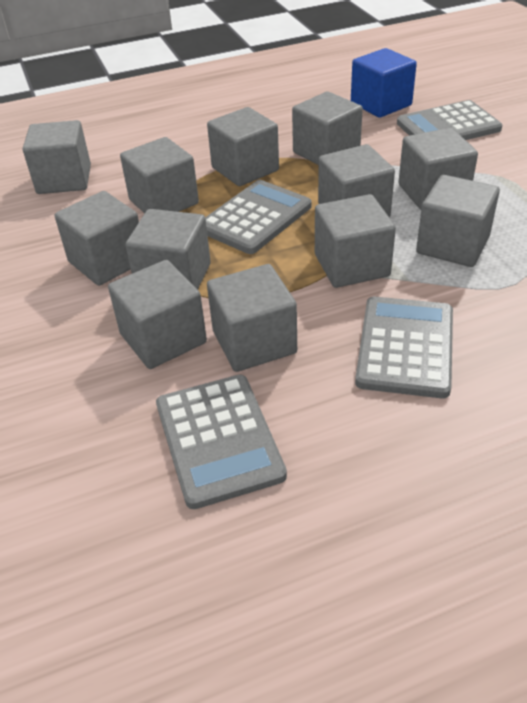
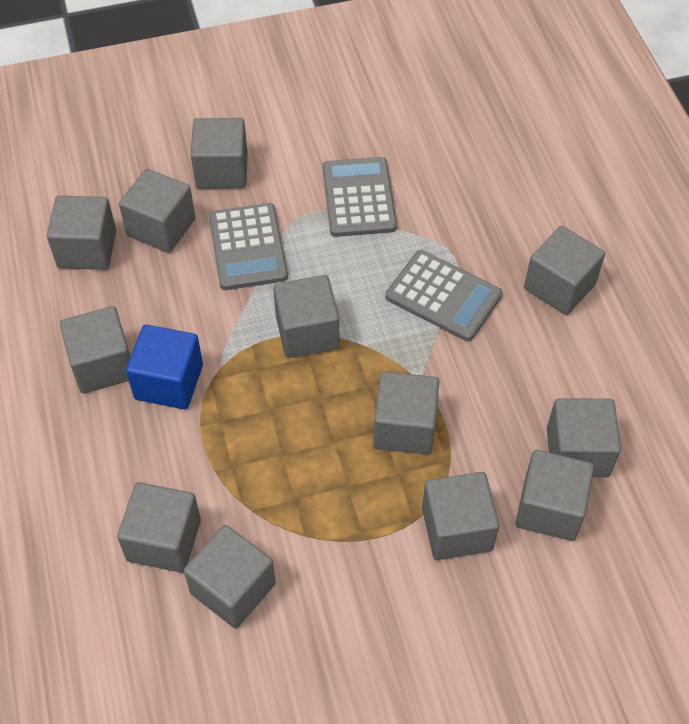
grey calculator: [156,375,287,509] [205,180,312,254] [355,297,453,398] [397,100,502,140] = 4 -> [209,203,288,290] [323,157,397,237] [386,250,502,341] = 3

